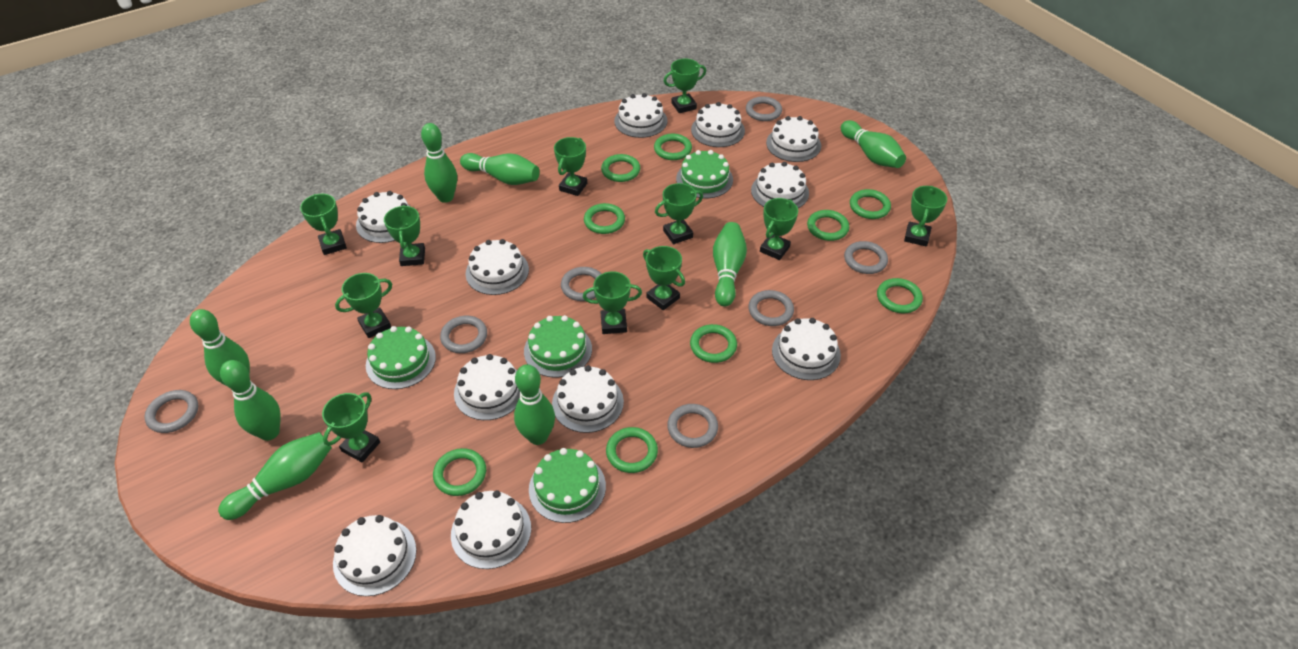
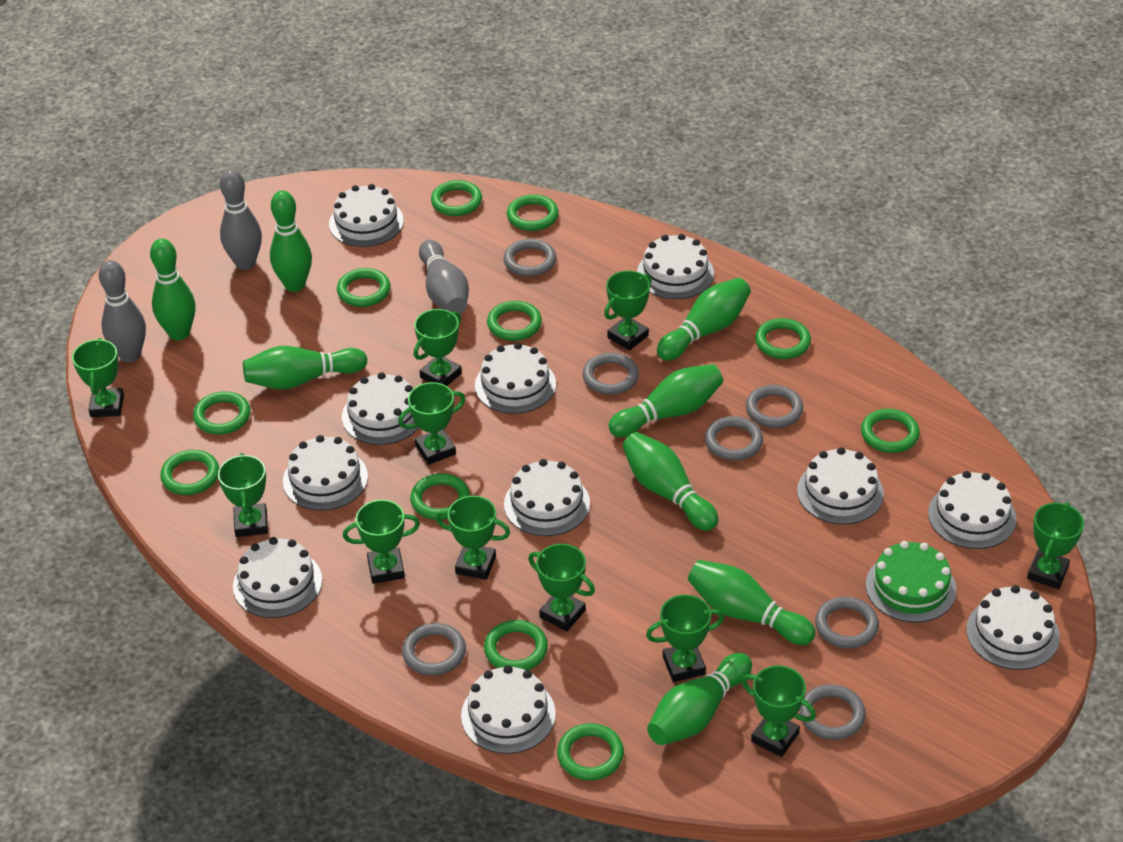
green cake: [366,326,436,389] [524,315,592,378] [529,448,606,523] [676,150,733,198] = 4 -> [866,541,957,623] = 1
green ring: [433,448,486,496] [584,203,625,234] [601,154,640,182] [606,427,658,473] [654,133,692,160] [690,324,737,363] [807,210,849,241] [850,189,891,219] [877,278,923,313] = 9 -> [160,450,219,495] [193,391,250,435] [337,268,390,307] [410,473,470,520] [431,180,482,216] [484,620,548,670] [487,301,542,341] [507,194,559,231] [557,723,624,780] [755,318,811,359] [861,409,920,453] = 11
grey bowling pin: none = 0 -> [99,260,146,362] [220,169,262,270] [419,240,469,314] = 3

